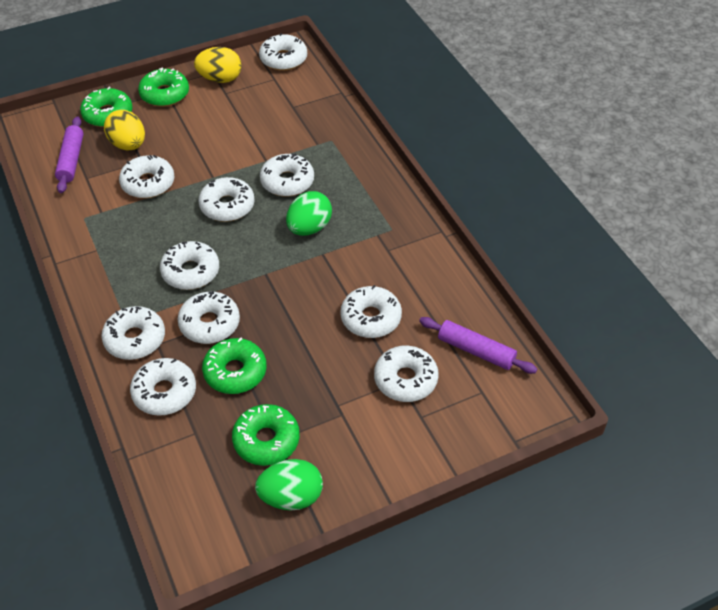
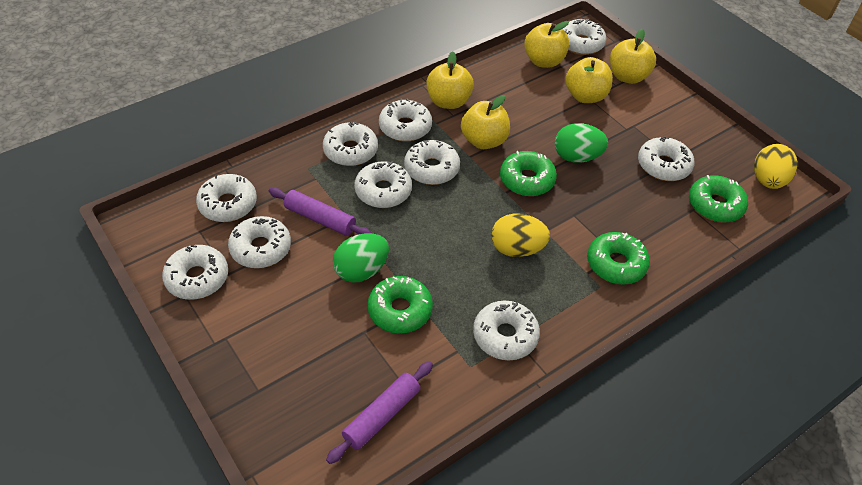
yellow apple: none = 0 -> [426,51,474,109] [461,95,510,149] [524,21,569,68] [566,57,613,103] [610,29,656,84] = 5

